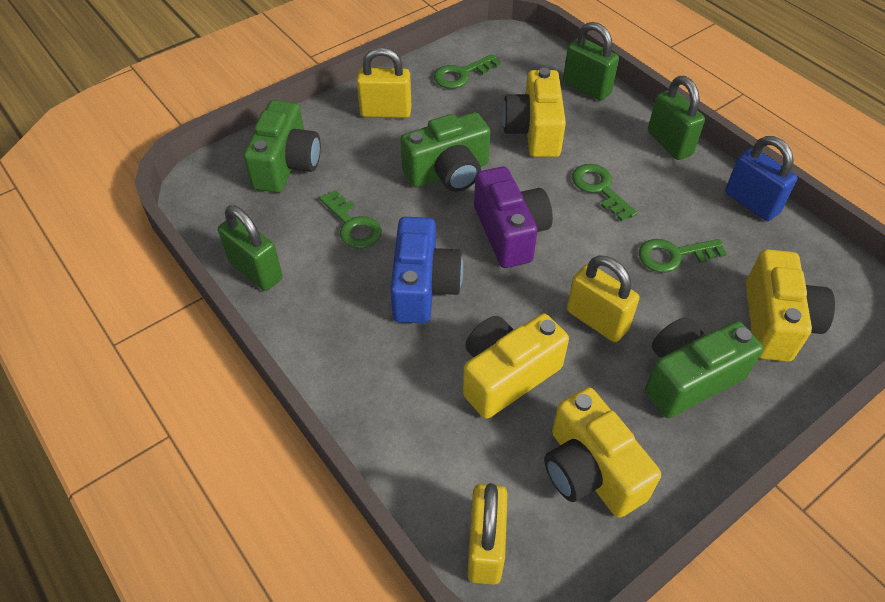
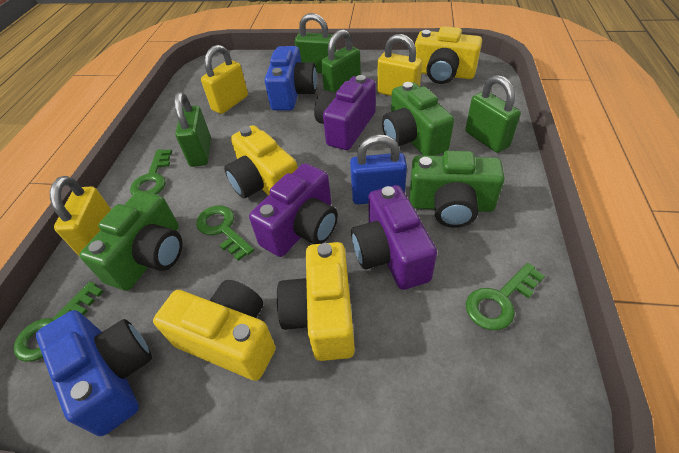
blue camera: [390,217,463,324] = 1 -> [36,310,152,436] [264,46,317,111] = 2
green padlock: [218,205,283,291] [563,22,619,101] [648,76,705,160] = 3 -> [174,92,211,167] [295,13,336,73] [321,29,361,92] [465,75,521,153] = 4
purple camera: [474,167,553,268] = 1 -> [249,163,338,257] [314,75,376,150] [351,185,437,290] = 3

